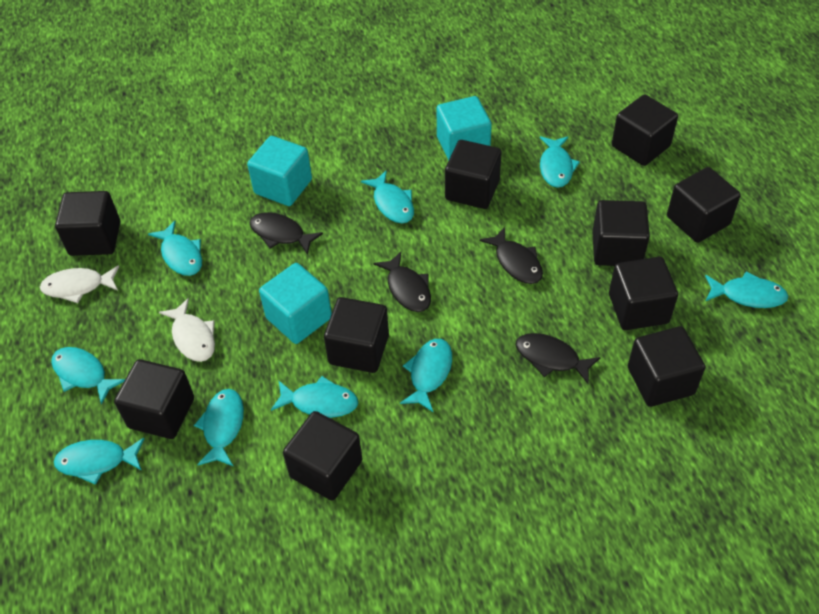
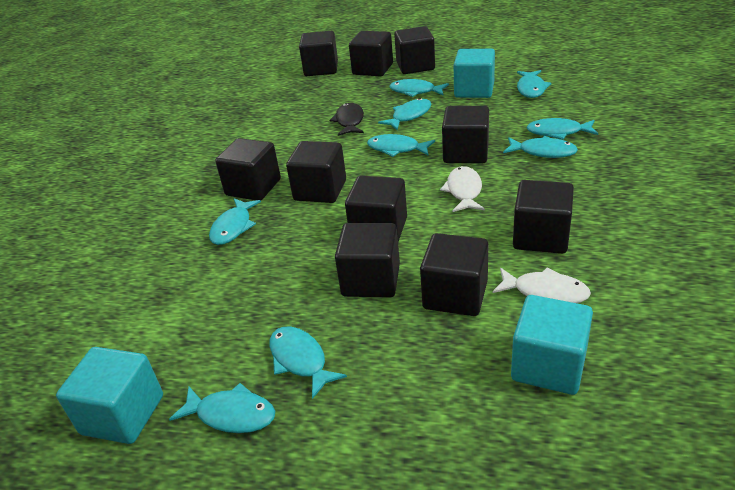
black fish: [249,212,323,255] [374,252,431,312] [480,227,543,284] [516,333,601,384] = 4 -> [330,103,364,136] = 1

